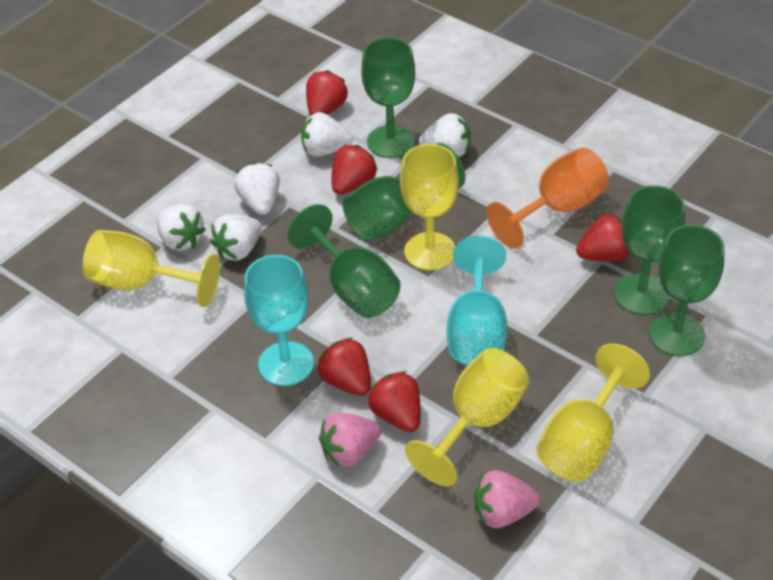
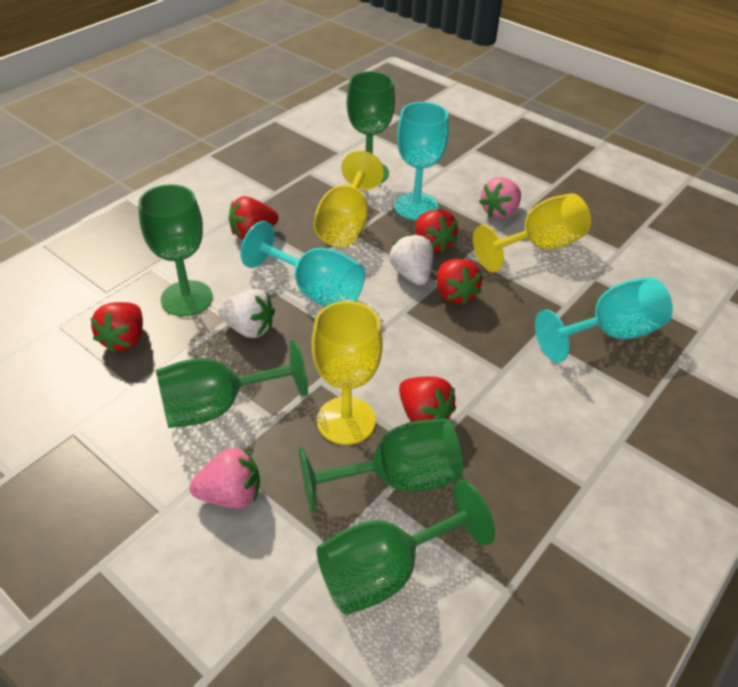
orange goblet: [487,148,609,249] = 1 -> none = 0
turquoise goblet: [244,255,314,386] [447,235,507,365] = 2 -> [240,221,365,307] [394,102,449,220] [535,277,673,363] = 3
white strawberry: [156,204,206,251] [210,214,262,261] [234,162,280,215] [301,112,353,157] [419,113,471,157] = 5 -> [218,289,275,338] [390,234,434,285] = 2
yellow goblet: [83,230,220,307] [400,144,459,271] [405,348,529,486] [537,343,650,482] = 4 -> [312,301,383,445] [313,150,384,247] [473,193,591,272] = 3

